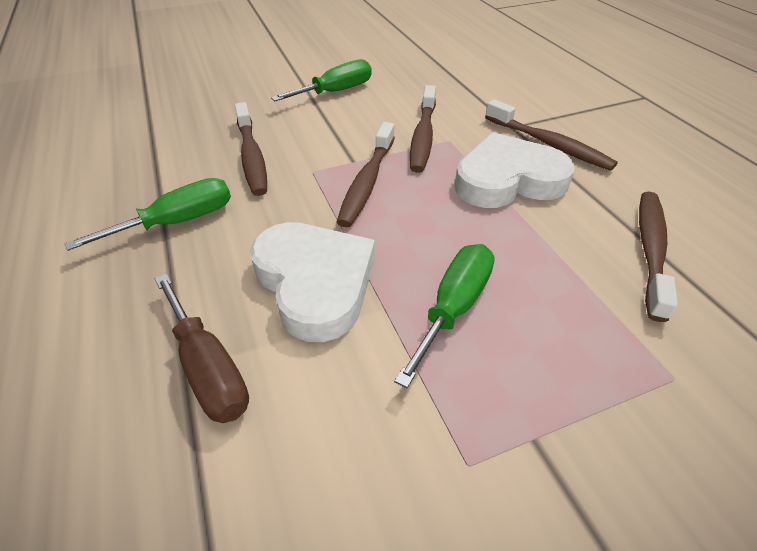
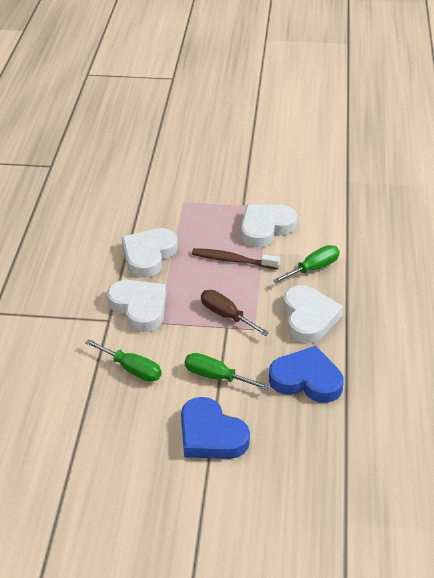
blue heart: none = 0 -> [181,397,250,459] [269,346,344,403] = 2
brown toothbrush: [235,102,267,196] [337,122,395,227] [410,85,436,173] [485,99,618,171] [639,192,678,322] = 5 -> [192,248,280,270] = 1
white heart: [250,222,375,342] [455,132,575,208] = 2 -> [107,280,166,332] [121,228,178,278] [241,204,297,247] [283,285,343,343] = 4

